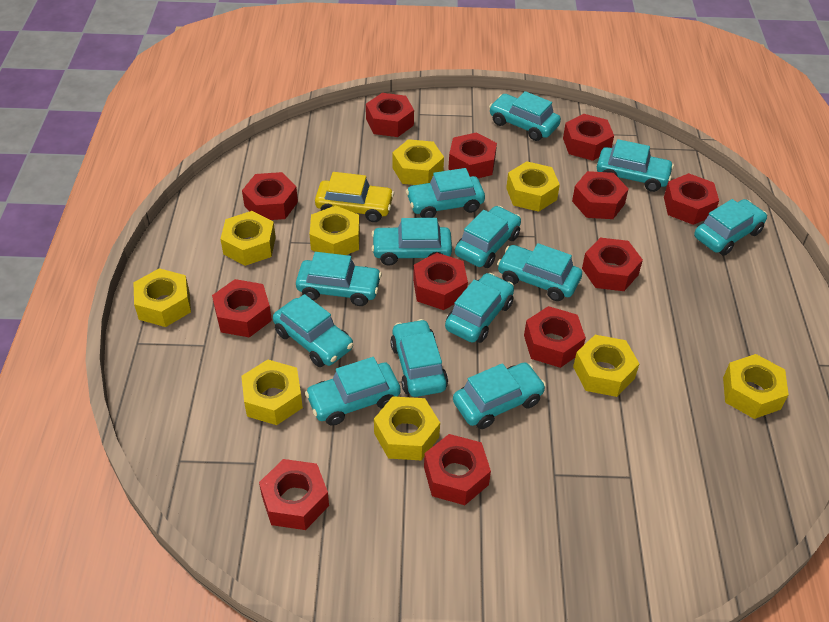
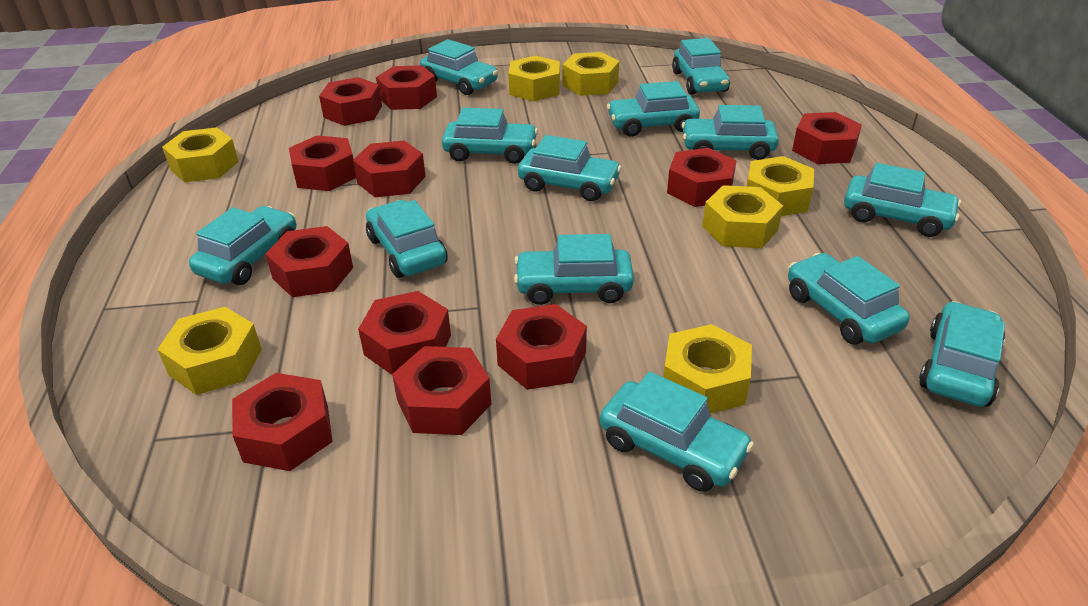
red nut: [212,279,272,338] [242,172,298,220] [259,459,329,530] [366,93,414,137] [413,253,468,310] [424,434,491,505] [448,132,497,178] [524,306,586,368] [563,114,614,161] [572,171,629,219] [582,238,643,291] [664,173,719,225] = 12 -> [232,373,333,471] [265,226,353,297] [289,135,356,191] [319,77,382,126] [353,141,426,197] [358,291,451,375] [376,65,437,110] [392,346,492,435] [496,304,587,390] [667,148,736,207] [792,112,862,164] = 11
yellow car: [315,172,394,222] = 1 -> none = 0
yellow nut: [133,268,191,327] [220,211,276,266] [241,359,303,425] [310,205,360,255] [374,396,440,460] [392,139,444,185] [506,161,560,212] [573,335,639,397] [723,354,789,419] = 9 -> [157,307,262,395] [162,127,239,182] [508,56,560,101] [563,52,619,96] [663,324,752,414] [702,185,783,248] [747,156,814,216] = 7

